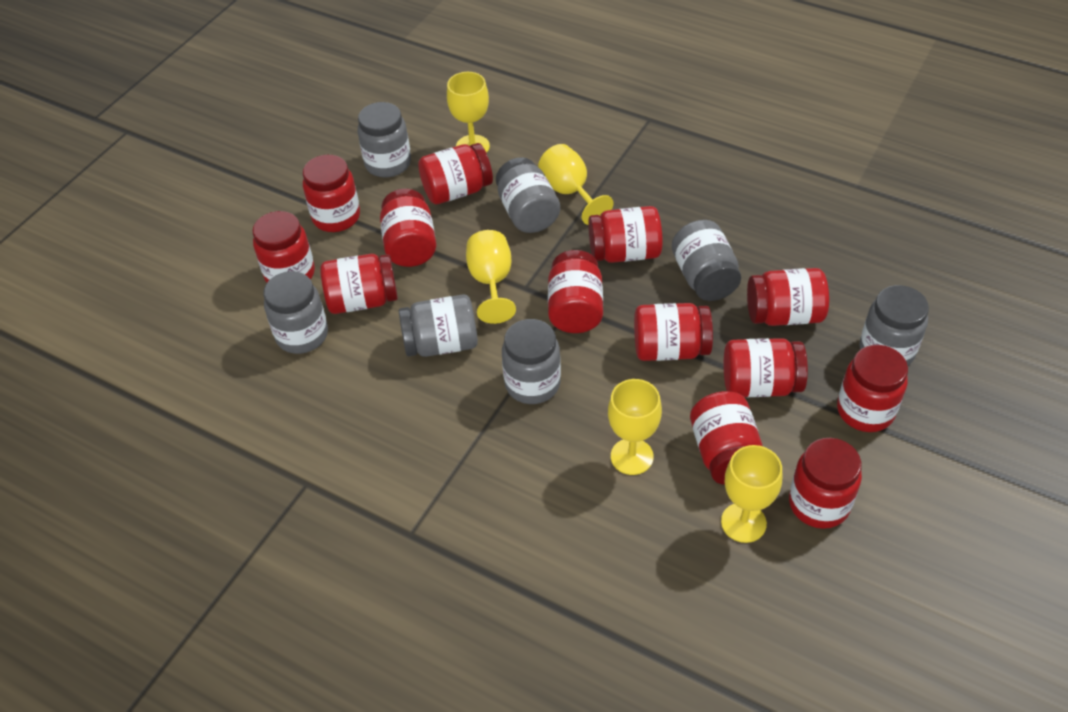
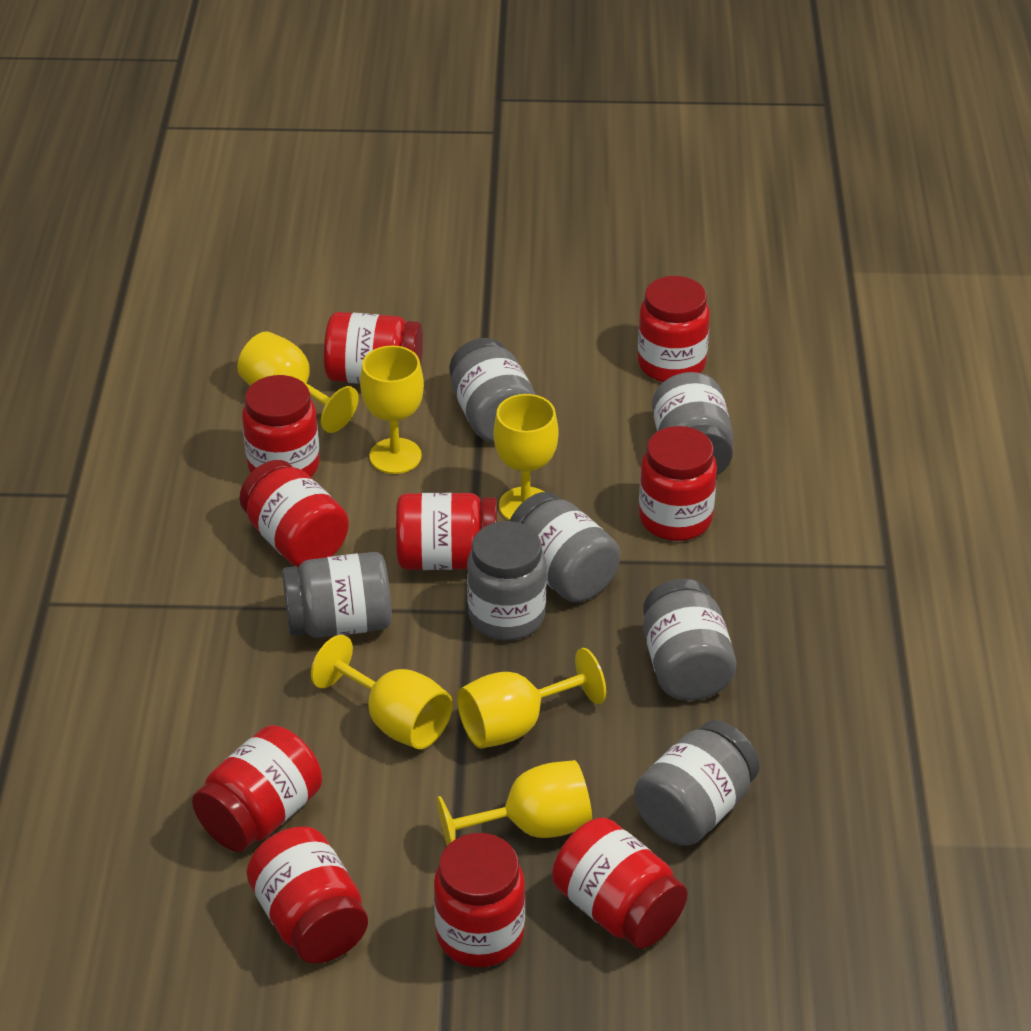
red jar: [252,211,315,282] [303,155,360,232] [320,254,398,314] [380,189,436,267] [418,143,493,204] [548,250,603,333] [588,206,663,263] [634,303,713,361] [690,391,763,485] [724,338,808,397] [747,268,829,326] [789,438,862,529] [837,345,908,432] = 13 -> [192,725,322,852] [239,460,349,567] [242,375,320,477] [247,826,368,964] [324,312,423,384] [396,493,497,570] [434,833,525,967] [552,818,688,949] [638,276,710,382] [639,426,717,541] = 10
yellow goblet: [447,72,490,153] [466,230,516,324] [538,144,614,225] [608,379,662,475] [721,445,782,543] = 5 -> [237,331,359,433] [311,635,453,749] [360,346,424,474] [437,760,592,846] [457,648,606,749] [493,394,558,521] = 6

